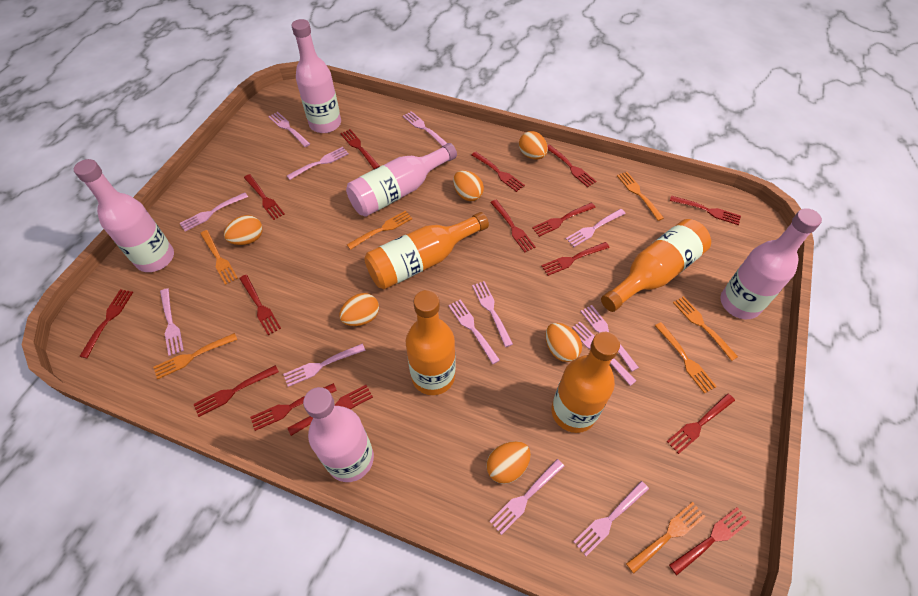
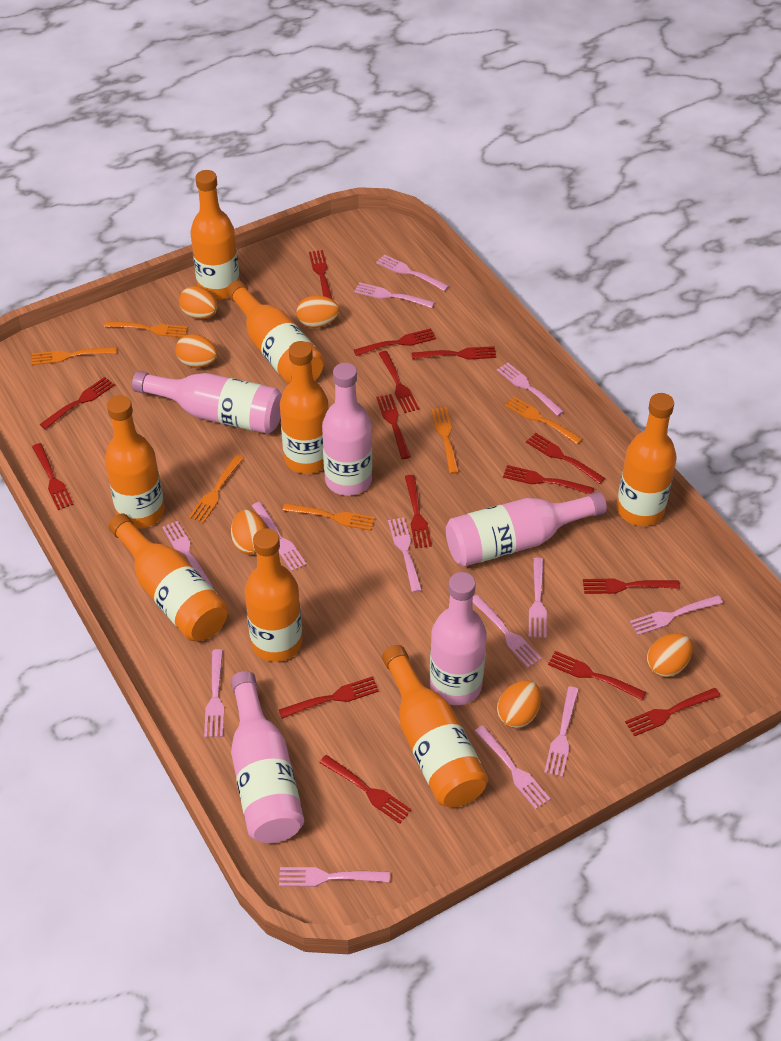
orange bottle: [364,212,489,289] [406,290,456,395] [552,332,620,433] [601,219,711,312] = 4 -> [105,395,165,529] [108,513,228,641] [190,170,240,300] [226,280,324,384] [244,528,302,662] [280,341,329,474] [382,645,488,807] [617,393,676,526] = 8
orange fork: [153,333,237,379] [200,230,238,285] [347,211,412,250] [617,172,664,221] [626,502,706,574] [655,322,717,394] [673,296,738,361] = 7 -> [32,347,117,365] [104,321,188,338] [189,455,244,523] [283,503,375,531] [431,407,459,474] [505,396,582,445] = 6

